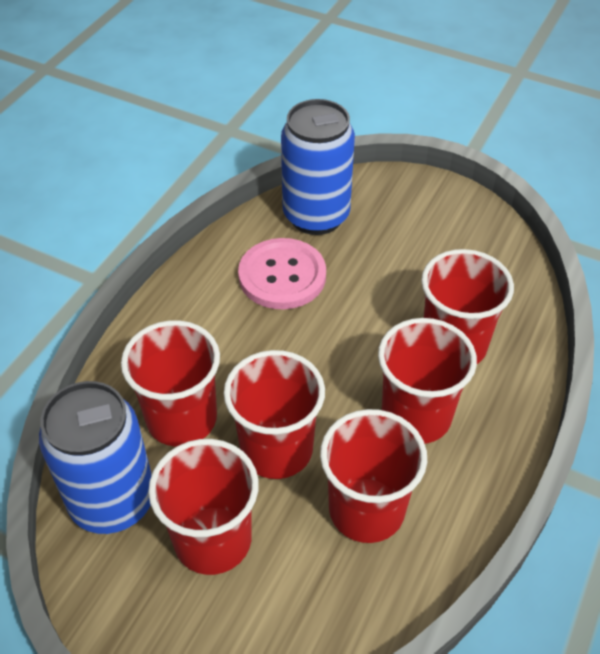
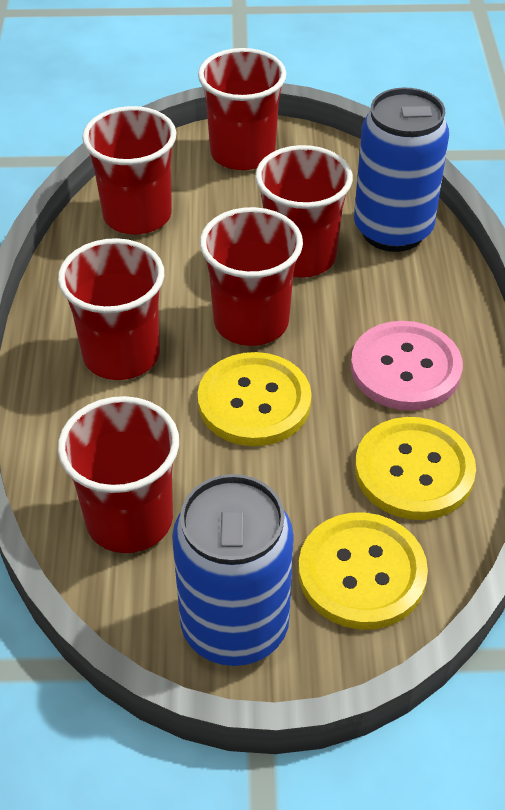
yellow button: none = 0 -> [198,352,311,446] [298,512,428,630] [355,417,476,520] = 3

